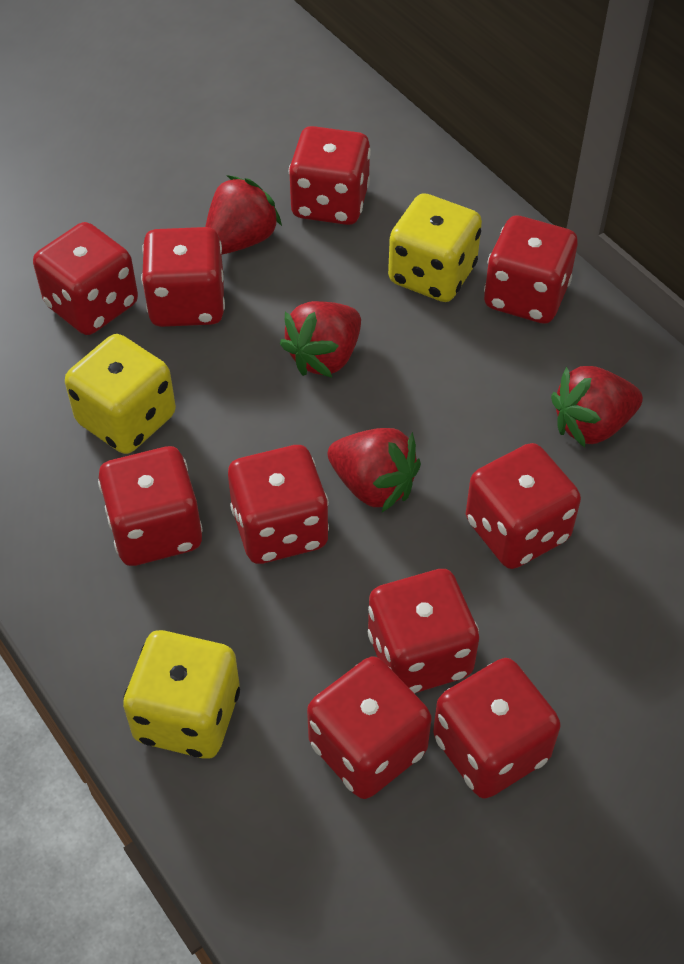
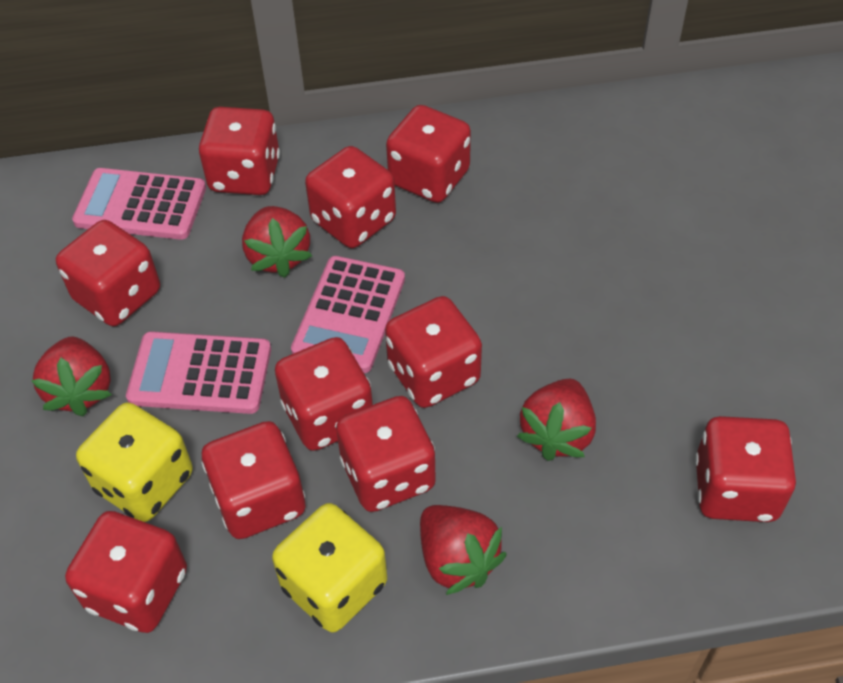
pink calculator: none = 0 -> [72,168,206,240] [126,331,271,414] [291,256,405,373] = 3
yellow dice: [65,334,176,454] [123,630,240,759] [388,193,482,302] = 3 -> [76,402,193,522] [272,503,387,632] = 2

